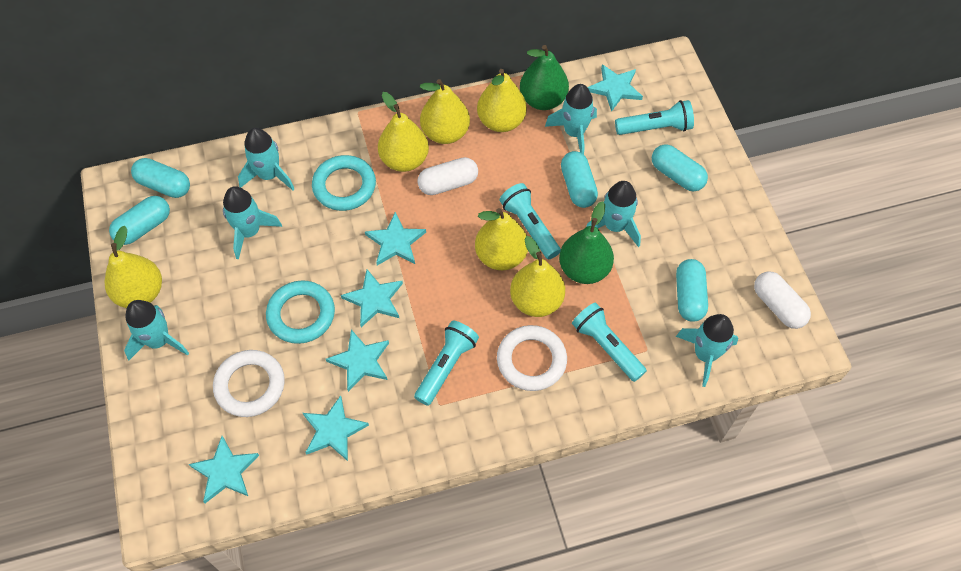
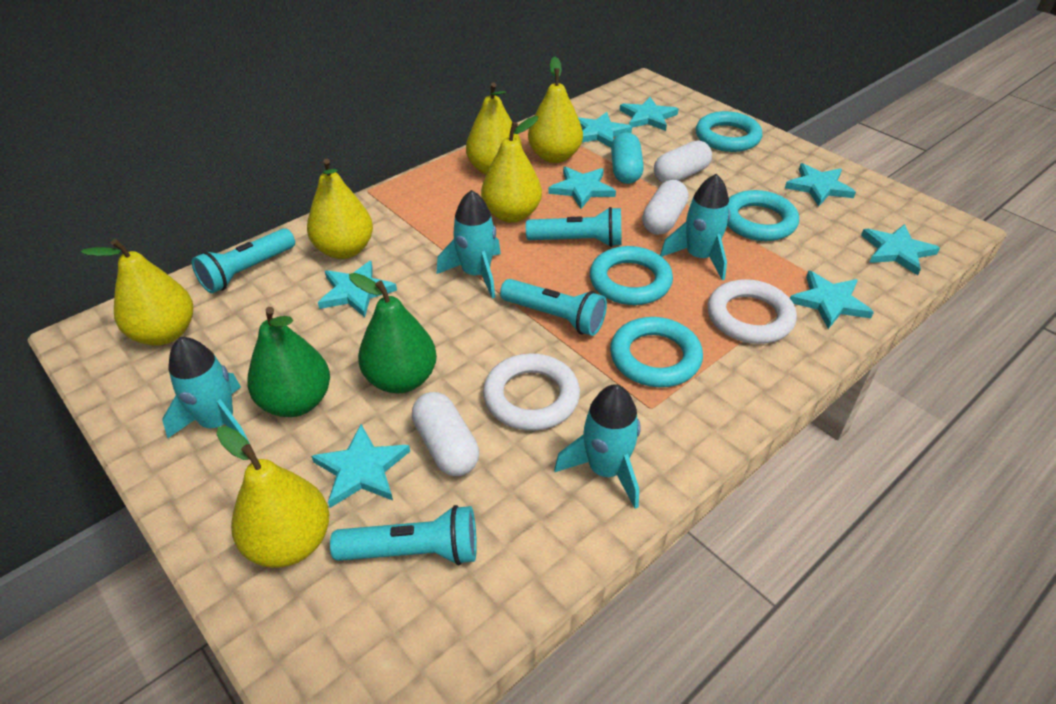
turquoise capsule: [109,196,170,245] [131,158,190,198] [561,151,598,208] [652,144,708,192] [676,259,708,322] = 5 -> [611,132,644,184] = 1
turquoise ring: [266,280,335,344] [312,155,376,211] = 2 -> [590,246,673,305] [610,317,703,387] [696,111,762,152] [727,190,799,241] = 4
turquoise rocket: [124,300,189,360] [223,186,282,259] [238,128,294,190] [545,84,597,155] [586,181,641,247] [676,314,738,387] = 6 -> [162,337,250,444] [437,190,501,299] [554,384,641,509] [660,174,730,280] = 4
turquoise star: [188,436,259,503] [303,395,369,461] [326,330,389,392] [341,269,403,327] [365,212,426,265] [587,64,643,112] = 6 -> [311,424,410,508] [318,261,397,317] [548,166,616,209] [578,112,632,147] [619,97,679,131] [785,163,856,206] [790,271,874,329] [861,224,940,275] = 8
white capsule: [417,157,478,195] [754,272,811,329] = 2 -> [412,392,479,476] [642,180,688,235] [654,141,712,183] = 3

